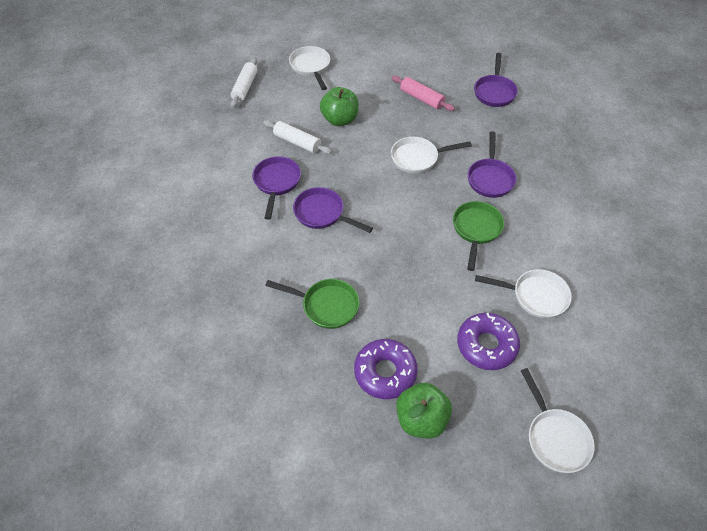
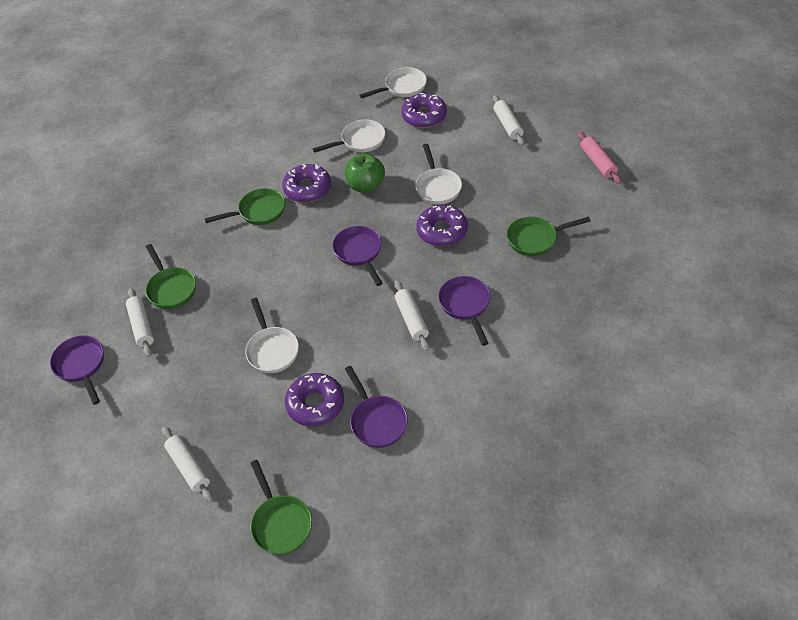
green apple: [320,87,359,126] [396,383,452,438] = 2 -> [345,153,385,193] = 1
green pan: [265,279,359,329] [453,201,504,271] = 2 -> [146,244,196,309] [205,188,285,225] [250,460,312,555] [507,216,591,256] = 4
purple donut: [354,339,418,399] [457,313,520,370] = 2 -> [282,164,331,203] [285,373,344,427] [401,93,447,128] [417,205,468,246] = 4
white rolling pin: [231,58,257,108] [264,120,332,154] = 2 -> [126,288,154,357] [162,426,213,502] [394,280,430,351] [493,95,524,145] = 4

